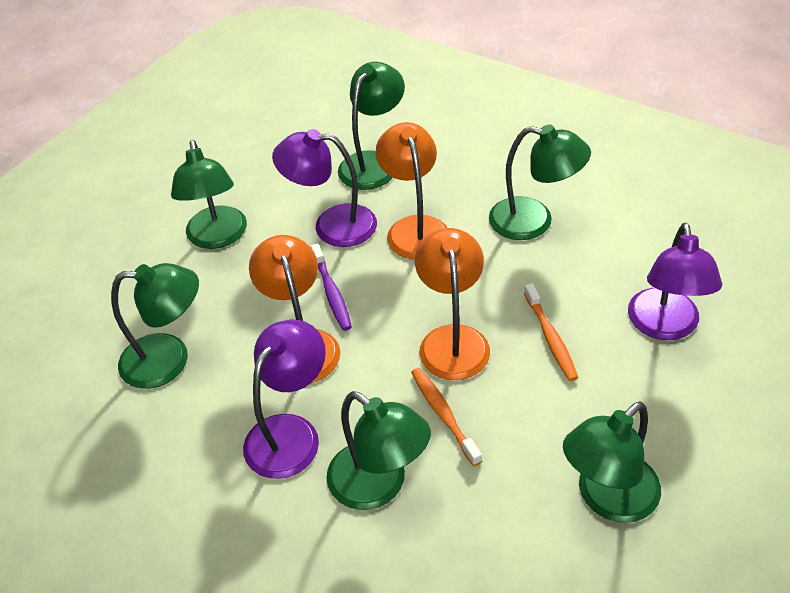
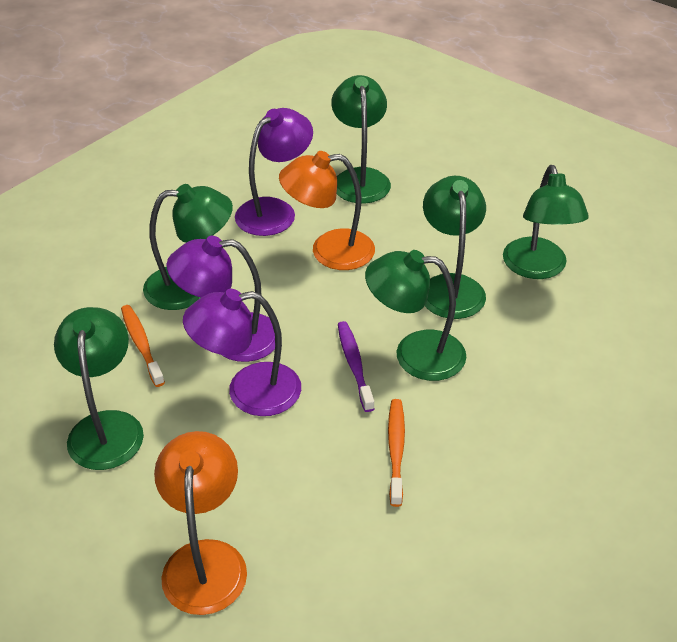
orange lamp: [249,235,340,383] [376,122,447,259] [415,228,490,380] = 3 -> [154,431,247,615] [279,151,375,270] = 2

